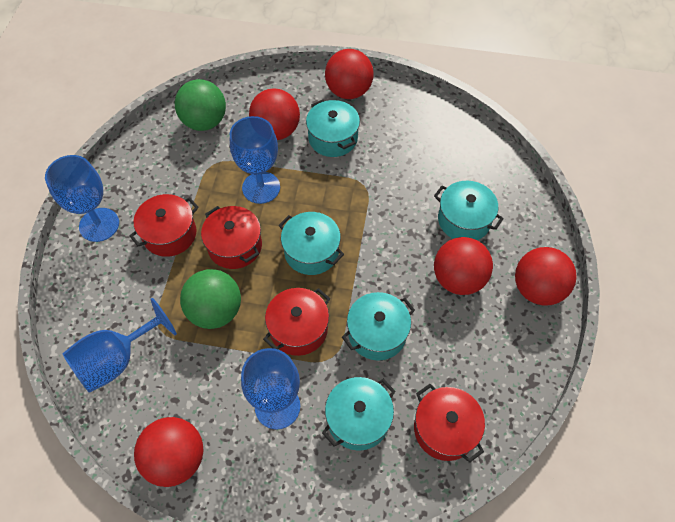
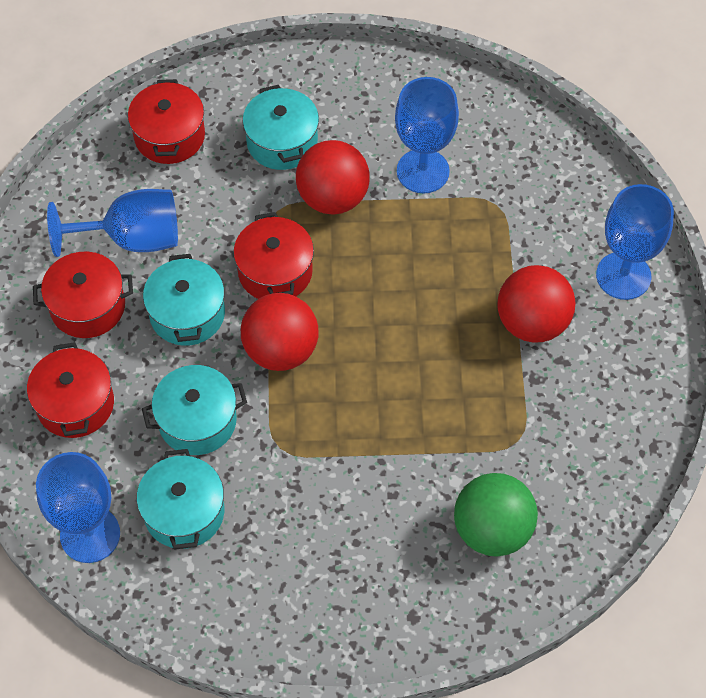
green ball: [175,79,226,131] [180,269,241,329] = 2 -> [454,473,538,557] = 1
red ball: [134,417,203,487] [249,88,300,140] [325,49,374,99] [434,237,493,295] [515,247,577,306] = 5 -> [241,293,318,371] [296,140,370,214] [497,265,575,343] = 3
turquoise pot: [279,212,344,275] [306,100,360,157] [322,377,395,451] [342,292,415,361] [434,181,504,240] = 5 -> [137,449,224,550] [142,365,247,455] [143,254,225,346] [243,85,319,170] = 4

